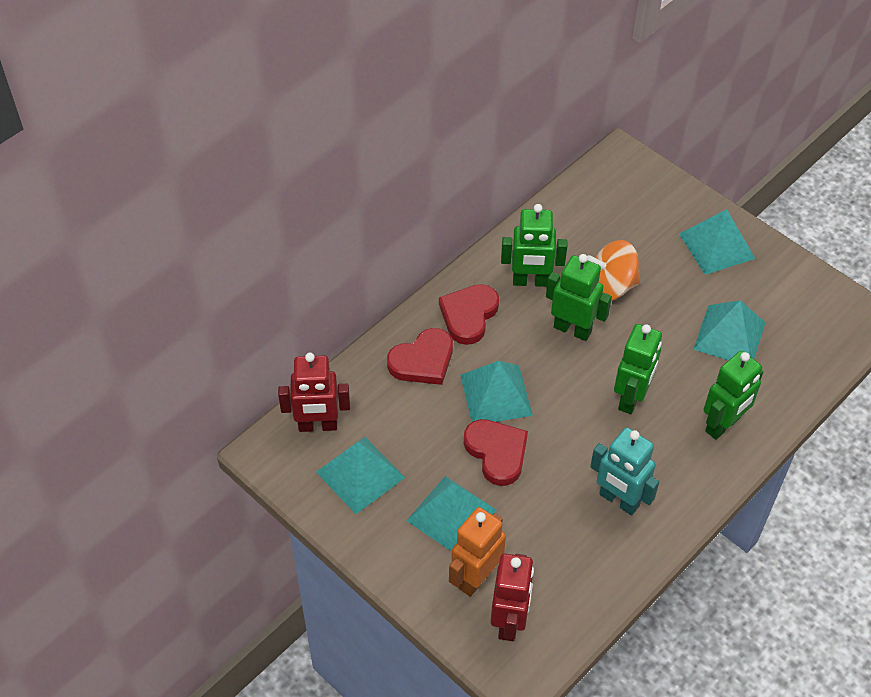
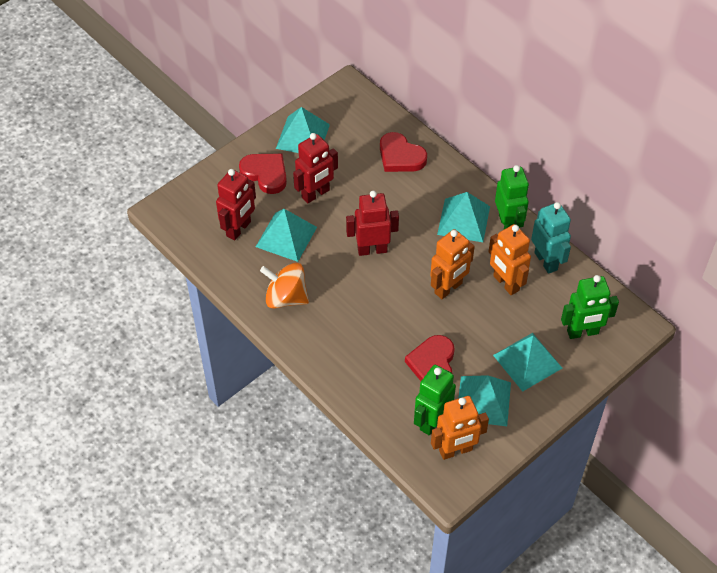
green robot: [501,204,567,287] [546,254,612,341] [614,324,662,414] [704,351,763,440] = 4 -> [414,365,456,435] [495,165,529,229] [561,275,619,339] = 3
orange robot: [449,507,506,597] = 1 -> [430,229,475,299] [431,396,489,460] [488,224,531,295] = 3
red robot: [278,353,350,432] [491,554,534,641] = 2 -> [216,169,256,240] [293,133,338,203] [346,191,399,256] = 3

